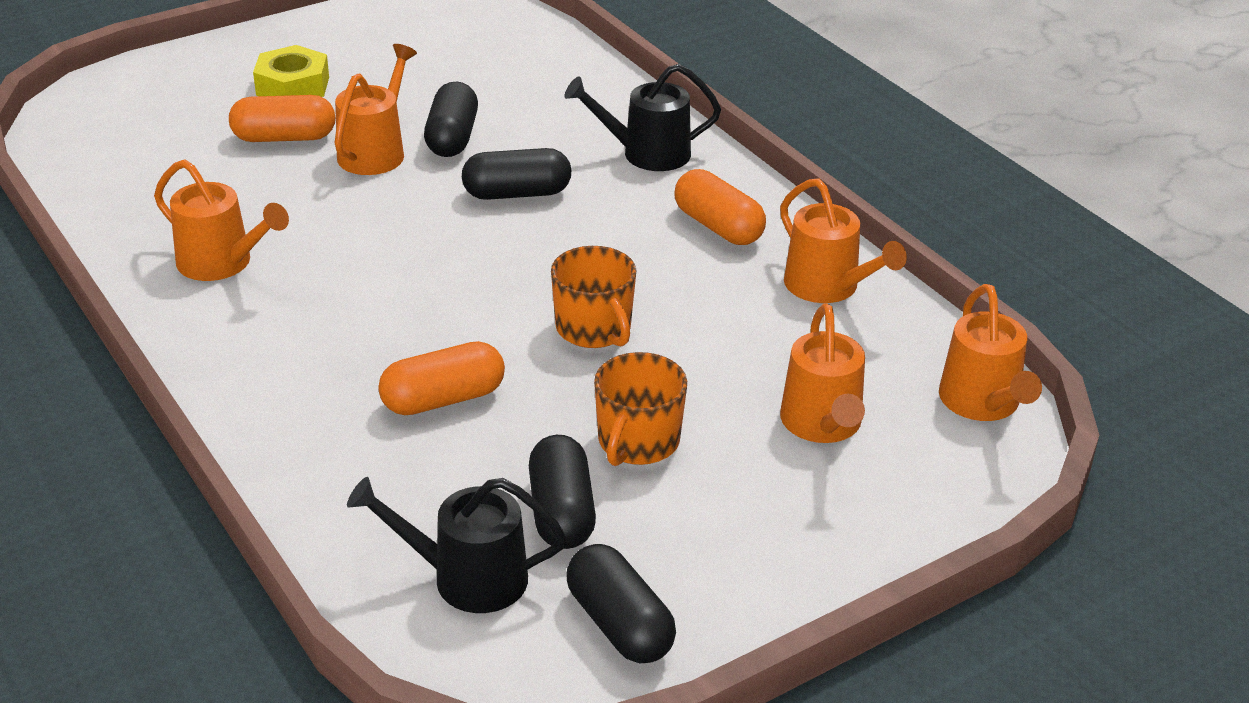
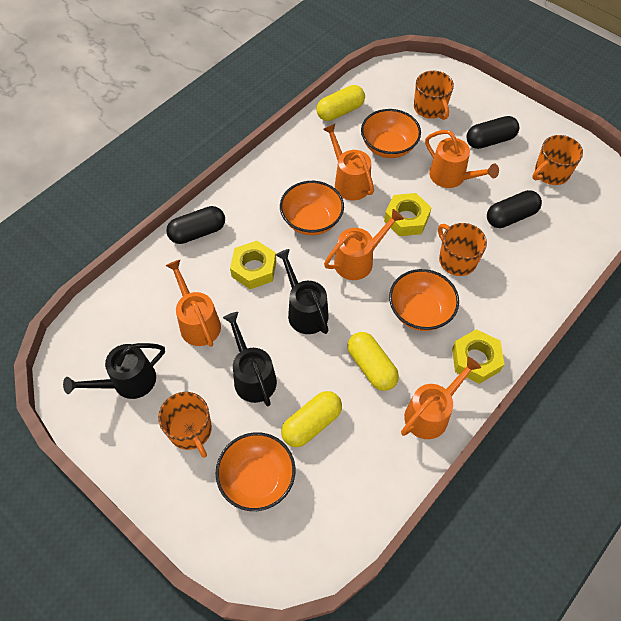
black capsule: [424,82,478,157] [462,148,571,200] [529,435,596,549] [566,544,676,663] = 4 -> [166,206,225,244] [467,116,519,149] [487,190,542,228] = 3
black watering can: [347,477,566,613] [564,64,721,171] = 2 -> [63,343,165,399] [223,312,277,406] [276,249,329,334] = 3
orange bowl: none = 0 -> [216,432,296,511] [280,181,344,235] [361,109,421,158] [389,269,459,331] = 4
orange capsule: [229,95,335,142] [378,341,505,415] [674,169,766,245] = 3 -> none = 0
orange mug: [551,246,636,348] [594,352,687,466] = 2 -> [158,392,212,458] [414,71,454,120] [438,223,487,276] [532,135,583,185] = 4
yellow capsule: none = 0 -> [281,391,342,447] [316,85,365,121] [347,332,399,391] = 3
yellow nut: [253,45,329,97] = 1 -> [230,241,276,289] [384,193,431,236] [452,329,504,384] = 3

